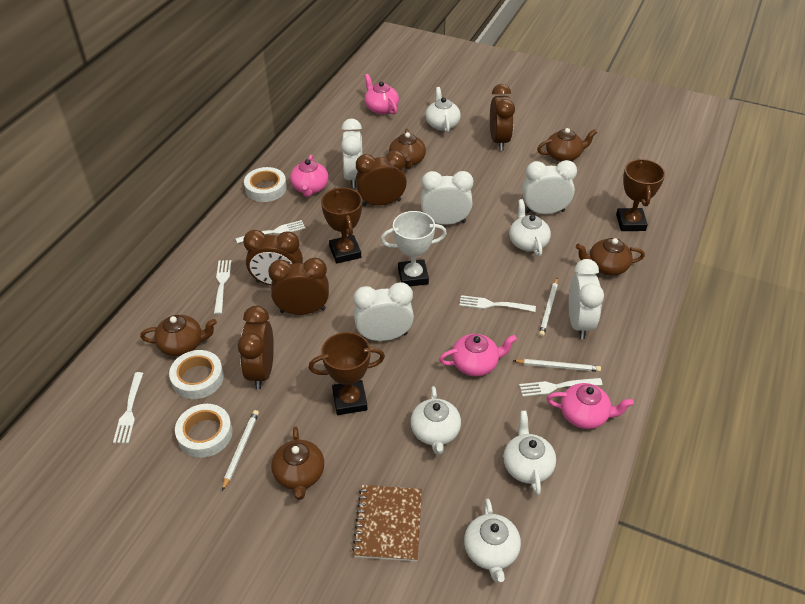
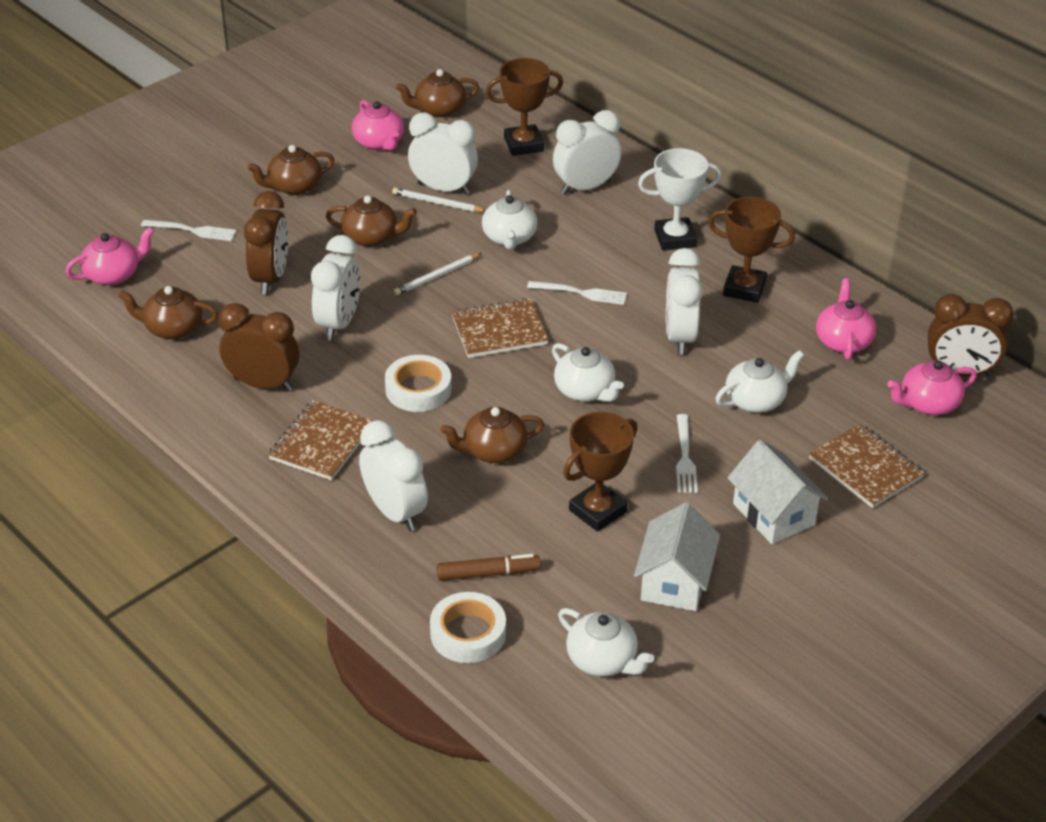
brown clock: [238,306,274,389] [243,230,303,285] [268,257,329,315] [355,150,407,206] [490,84,515,151] = 5 -> [219,303,299,391] [244,191,288,295] [928,294,1014,376] = 3
brown marker: none = 0 -> [437,554,541,581] = 1
brown notebook: [352,485,422,561] = 1 -> [268,400,374,480] [452,298,549,358] [809,424,925,508] = 3
white fork: [113,372,143,443] [214,260,231,314] [235,220,305,243] [459,295,536,312] [519,378,603,397] = 5 -> [141,220,237,241] [527,281,627,305] [676,414,698,493] = 3
white house: none = 0 -> [634,502,720,611] [727,440,829,544] = 2
white pencil: [222,410,259,491] [513,359,601,372] [539,278,558,337] = 3 -> [392,188,486,212] [394,253,482,295] = 2
white tape: [169,350,224,399] [175,404,233,458] [244,167,287,202] = 3 -> [385,355,451,412] [430,592,506,663] = 2
white teapot: [411,386,461,455] [425,87,461,133] [464,499,521,583] [503,411,556,495] [509,199,551,257] = 5 -> [482,190,538,250] [552,343,624,402] [558,608,654,677] [716,350,804,413] = 4

